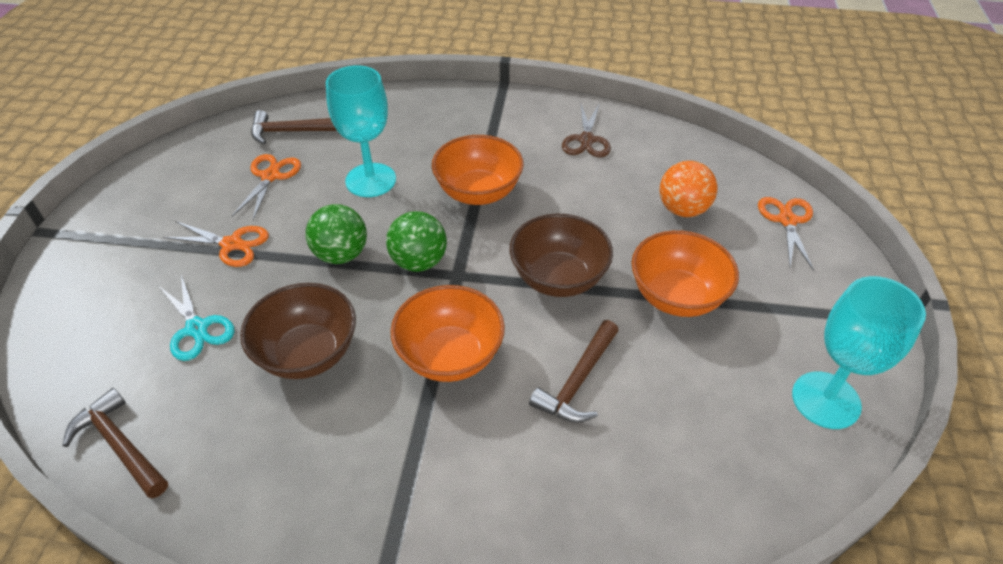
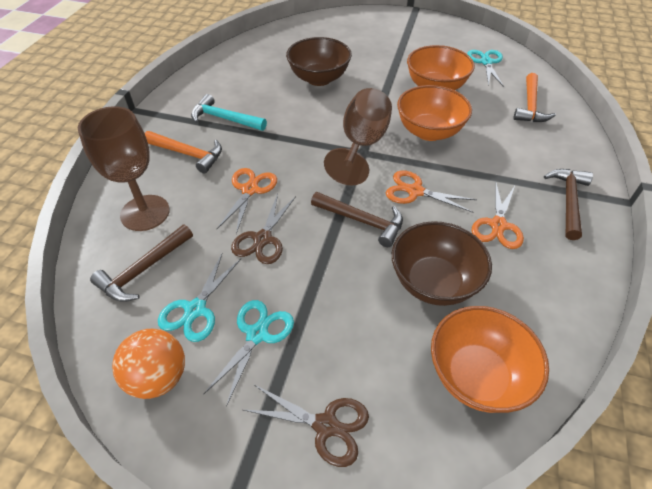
brown goblet: none = 0 -> [78,106,170,231] [324,88,392,185] = 2
brown scissors: [562,103,611,157] = 1 -> [231,193,296,264] [244,385,369,467] = 2
green ball: [306,204,367,264] [386,211,447,272] = 2 -> none = 0
orange hammer: none = 0 -> [145,131,222,173] [514,73,556,122] = 2
turquoise goblet: [326,66,396,197] [792,276,926,429] = 2 -> none = 0
turquoise hammer: none = 0 -> [191,94,267,131] = 1
turquoise scissors: [159,274,235,361] = 1 -> [158,254,241,342] [203,300,294,407] [467,50,504,87] = 3

